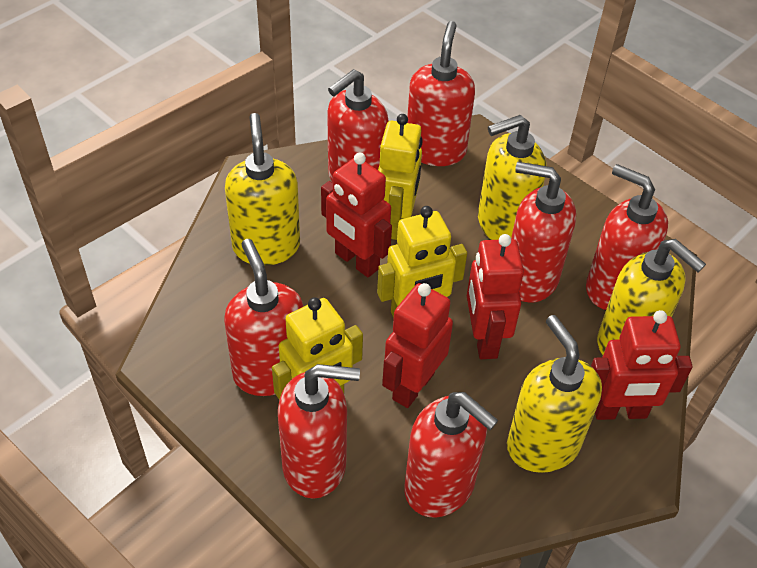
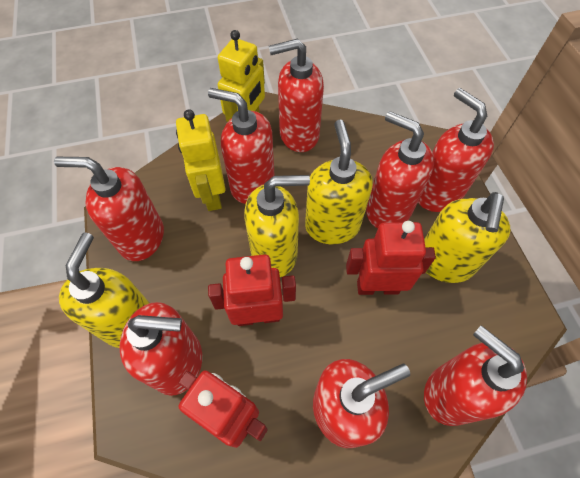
red robot: [321,153,392,278] [382,283,453,408] [467,234,524,359] [591,310,693,420] = 4 -> [178,370,268,448] [208,255,296,326] [346,221,436,295] = 3
red soap dispenser: [224,239,304,396] [278,364,360,499] [327,69,388,183] [404,392,498,518] [407,21,475,166] [511,162,576,302] [586,164,668,310] = 7 -> [54,157,164,261] [119,302,202,396] [208,88,275,204] [269,39,324,152] [313,359,410,448] [366,111,434,228] [418,88,494,212] [424,325,527,426] = 8
yellow robot: [272,297,363,400] [377,206,467,318] [378,114,423,240] = 3 -> [176,110,225,211] [218,30,265,122] = 2

